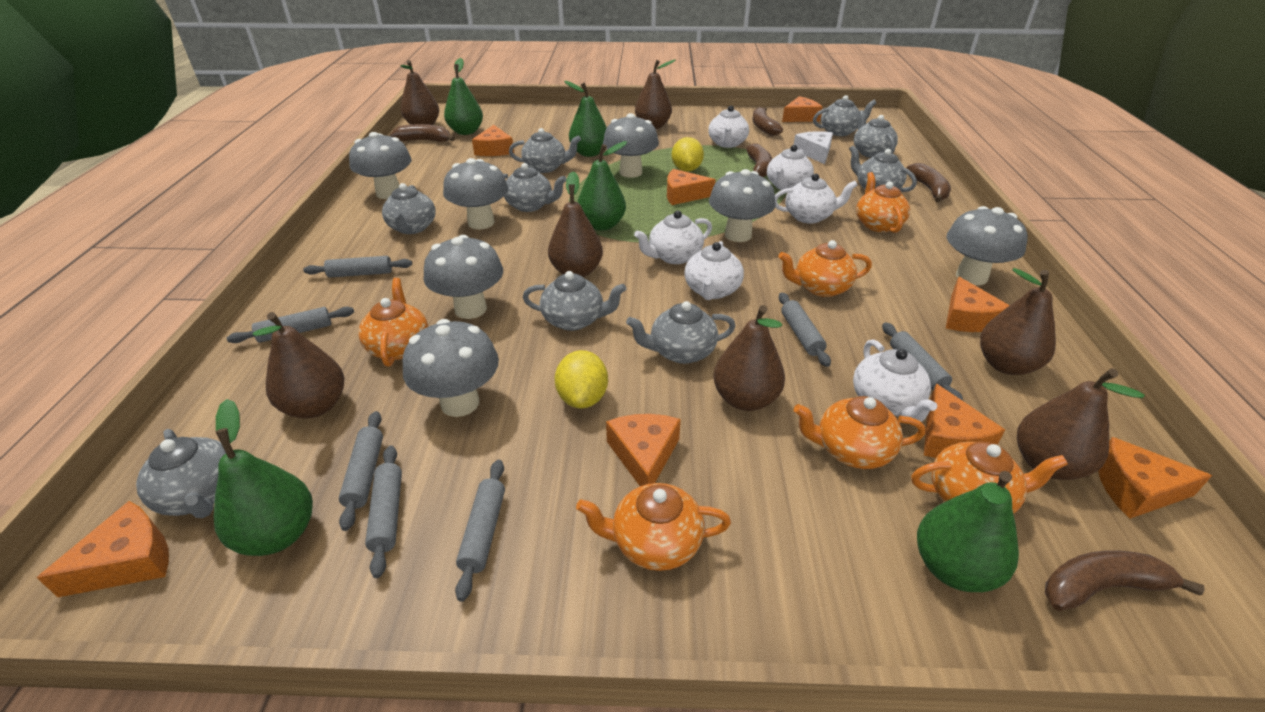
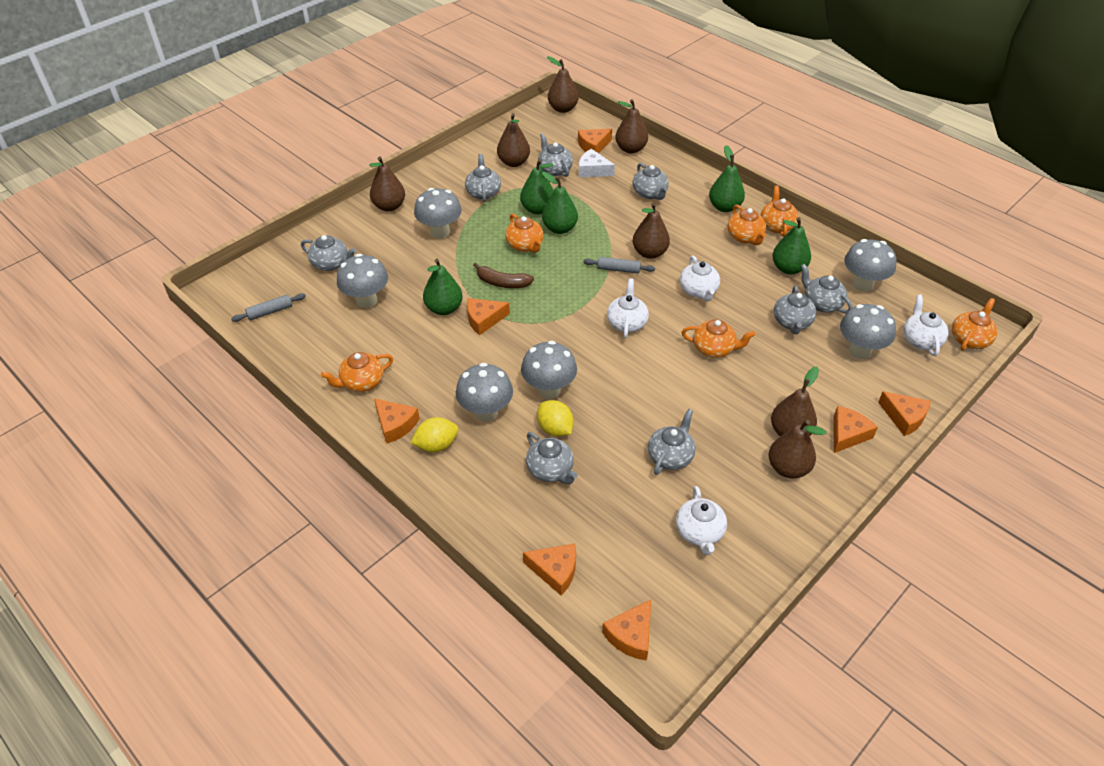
brown banana: [390,124,455,142] [746,143,772,177] [752,107,783,136] [906,163,951,202] [1045,551,1205,611] = 5 -> [473,263,534,288] = 1
grey mushroom: [349,132,412,199] [402,319,499,417] [423,235,503,319] [443,158,508,229] [603,113,659,178] [709,169,776,242] [947,206,1028,285] = 7 -> [337,254,388,308] [414,188,462,239] [456,363,513,422] [521,341,577,399] [840,304,896,359] [844,239,897,292] = 6
grey rolling pin: [227,307,354,343] [303,256,412,278] [339,411,383,531] [365,446,402,578] [455,460,505,602] [779,293,831,367] [882,322,963,401] = 7 -> [231,293,306,322] [583,257,655,273] = 2
grey teapot: [136,429,226,518] [382,183,436,234] [503,163,566,212] [509,128,581,173] [523,271,626,331] [626,301,736,364] [813,95,876,136] [849,145,917,192] [854,110,898,158] = 9 -> [301,235,356,271] [465,154,501,202] [526,432,578,484] [538,133,573,177] [632,163,669,200] [648,409,696,475] [774,286,816,334] [801,264,852,314] = 8
orange cheese: [36,501,169,597] [472,125,514,156] [606,414,681,486] [667,169,716,205] [782,96,823,122] [924,384,1005,458] [946,277,1010,332] [1098,437,1212,519] = 8 -> [374,398,420,444] [467,298,510,335] [523,544,576,596] [578,129,612,153] [602,600,651,661] [833,406,878,453] [878,391,931,436] = 7
white teapot: [634,211,712,264] [684,241,744,300] [708,106,749,148] [767,145,814,190] [775,174,858,224] [853,339,937,422] = 6 -> [607,278,649,338] [676,486,727,555] [680,256,720,301] [903,295,948,356] = 4

